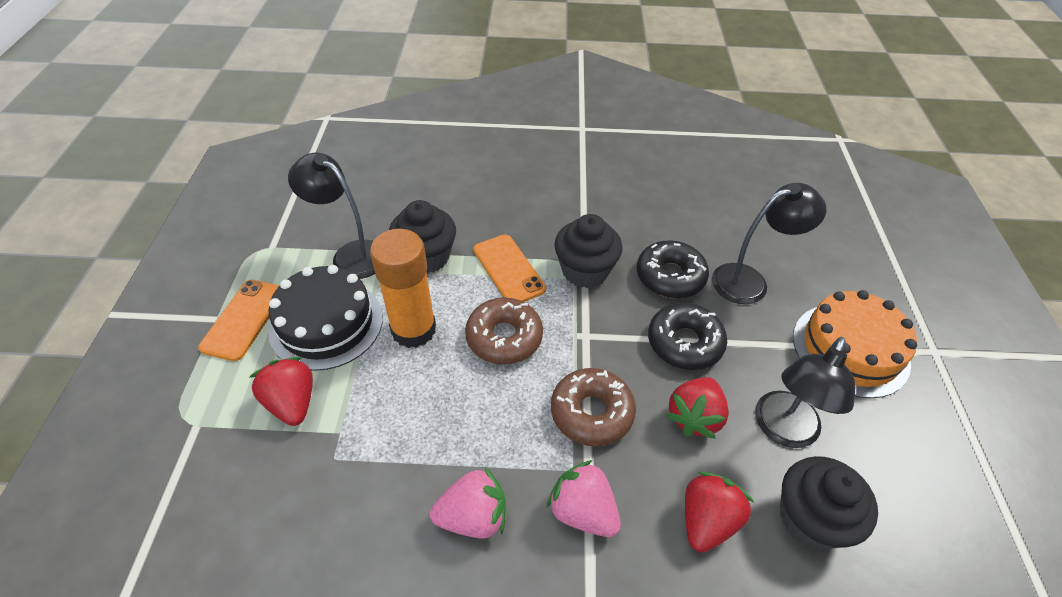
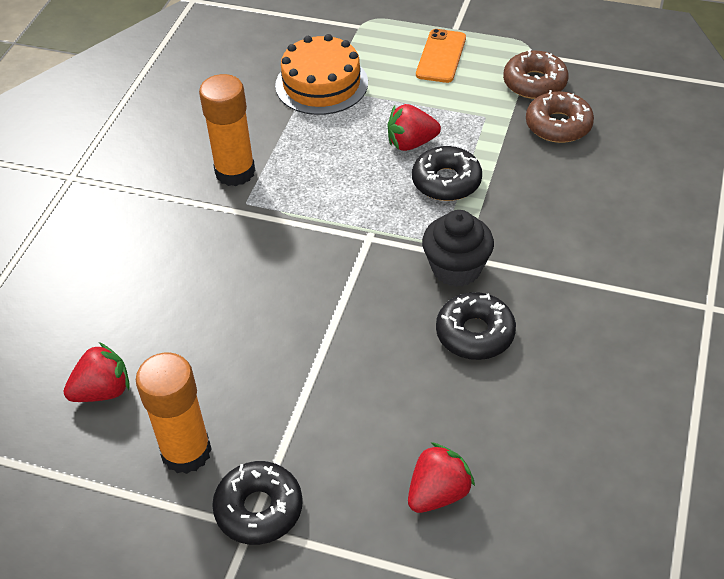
black cake: [268,265,383,371] = 1 -> none = 0
black cupcake: [389,200,456,274] [554,214,622,288] [780,456,878,549] = 3 -> [422,210,494,287] = 1
black donut: [637,240,709,298] [648,303,727,370] = 2 -> [212,461,303,545] [412,146,482,201] [436,292,516,360] = 3
black lamp: [288,153,375,279] [712,183,826,304] [755,337,855,448] = 3 -> none = 0
orange glue stick: [370,229,436,348] = 1 -> [136,353,212,474] [199,74,255,186] = 2
orange phone: [198,280,280,361] [473,234,546,302] = 2 -> [416,29,466,83] = 1
pink strawberry: [430,467,506,538] [547,460,621,537] = 2 -> none = 0

